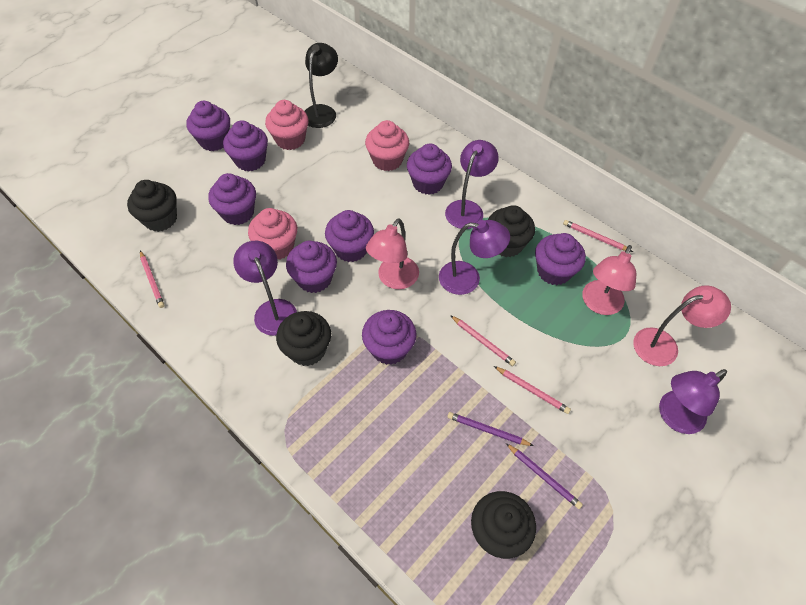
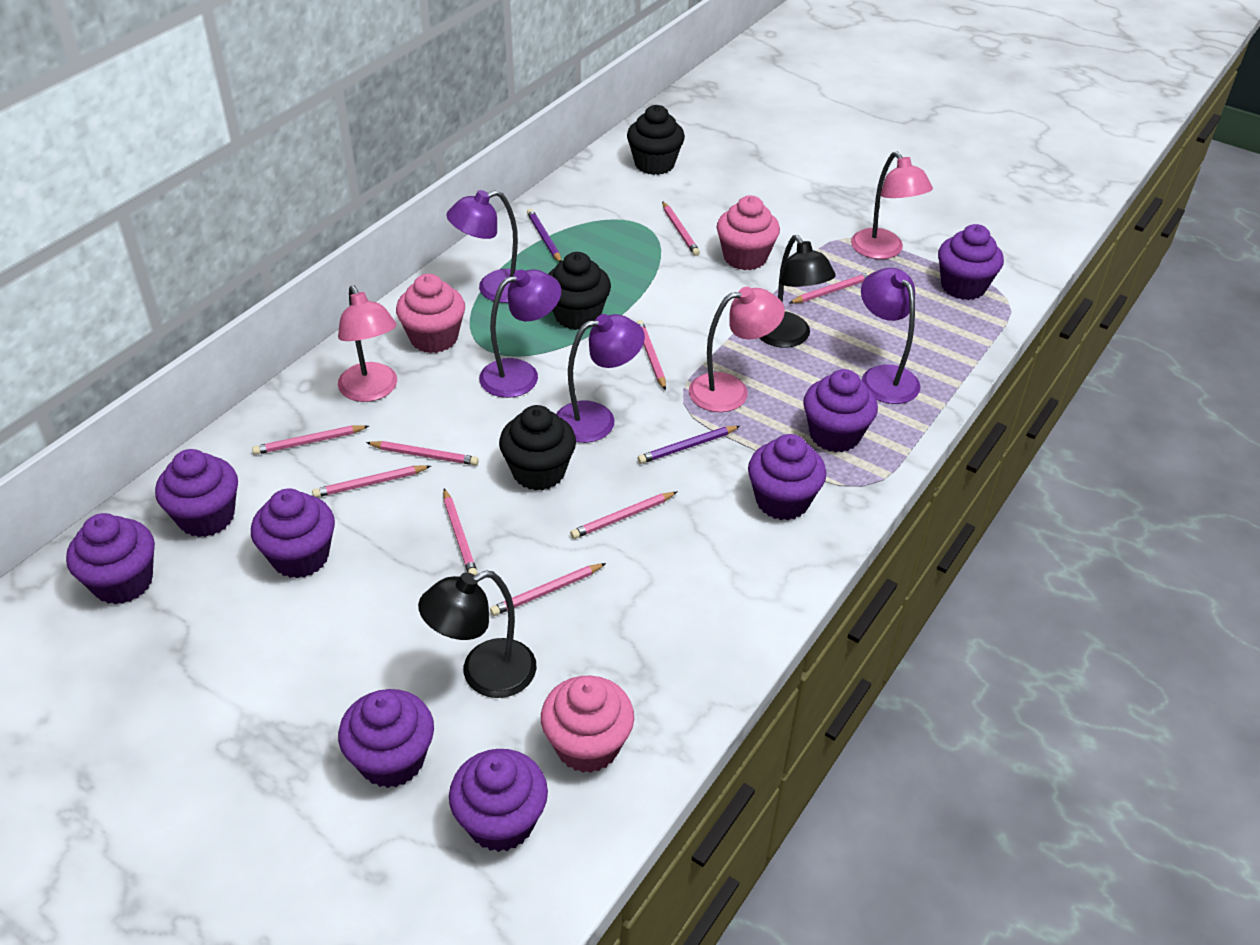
black cupcake: [127,180,177,232] [276,311,331,366] [471,491,536,559] [488,205,535,257] = 4 -> [499,405,576,491] [548,252,611,330] [627,105,685,175] = 3
black lamp: [305,43,338,128] = 1 -> [418,570,537,698] [760,235,836,348] = 2
pink pencil: [140,251,165,308] [450,315,516,366] [494,366,571,414] [563,220,633,252] = 4 -> [252,425,369,455] [312,465,431,497] [366,441,479,465] [443,489,478,575] [490,563,606,616] [570,492,677,539] [636,320,666,390] [662,201,700,256] [789,272,871,304] = 9

